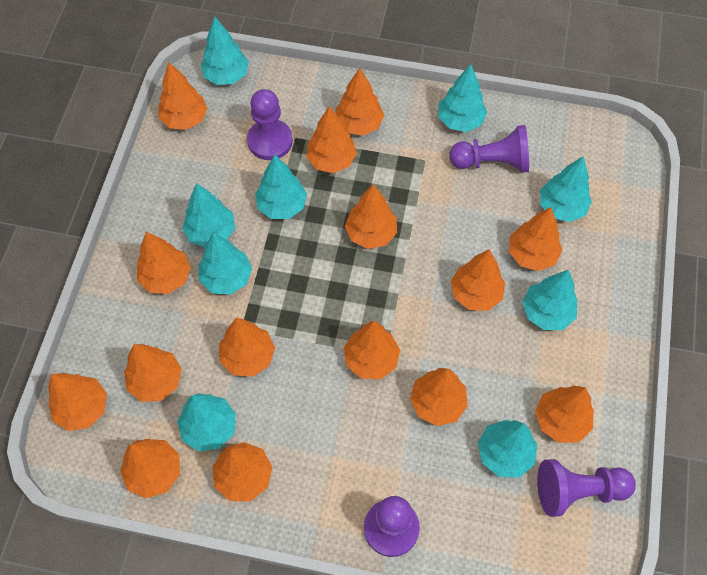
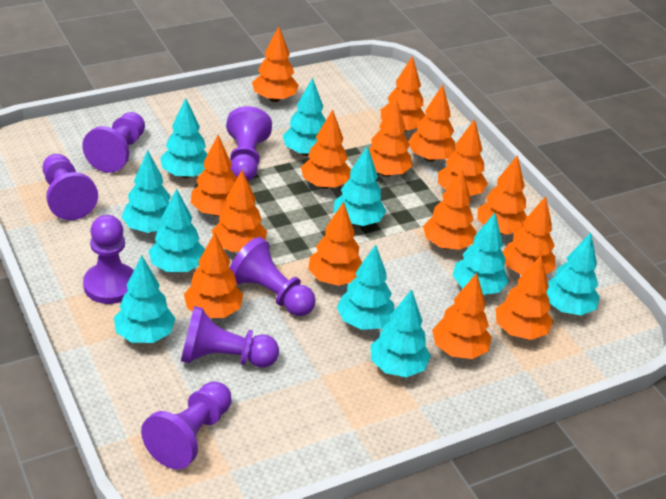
purple pawn: [247,89,293,160] [364,496,420,557] [449,125,529,173] [537,459,636,517] = 4 -> [43,154,98,220] [82,112,145,173] [83,215,134,304] [141,382,232,470] [181,306,279,368] [226,106,272,181] [230,237,316,316] = 7
turquoise tree: [177,393,236,451] [182,183,235,247] [199,232,252,295] [201,16,249,85] [255,155,307,219] [438,64,487,132] [478,420,537,477] [522,270,577,330] [540,157,592,222] = 9 -> [114,256,175,343] [121,150,171,233] [149,189,205,272] [160,98,208,178] [283,78,326,156] [334,145,386,226] [337,245,394,330] [371,289,431,377] [452,213,509,295] [546,233,600,315] = 10

